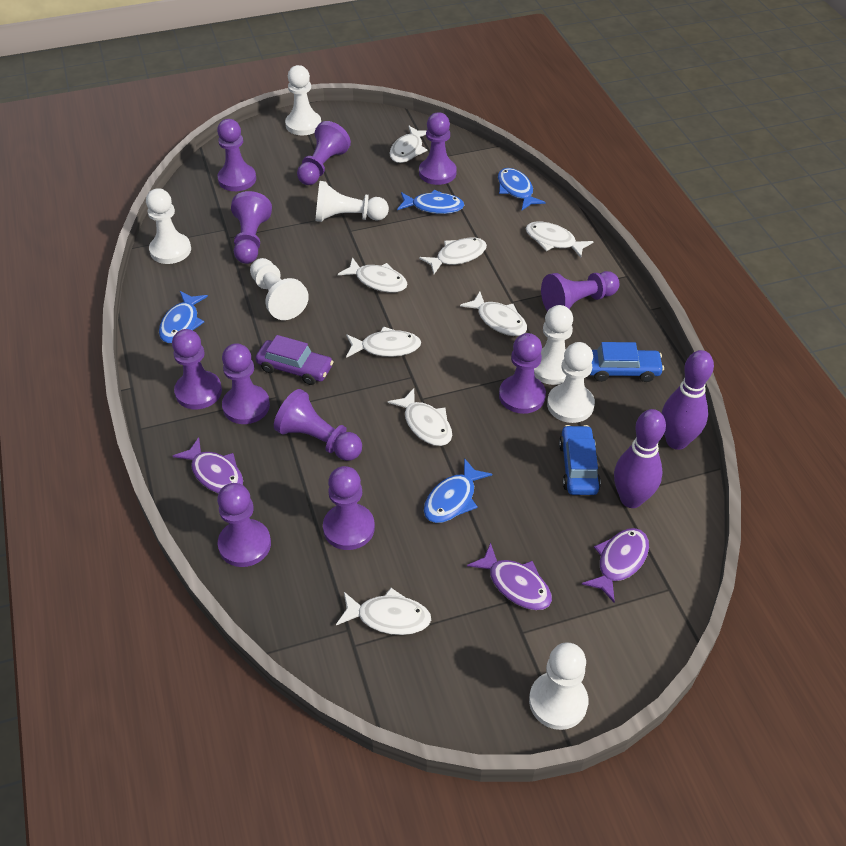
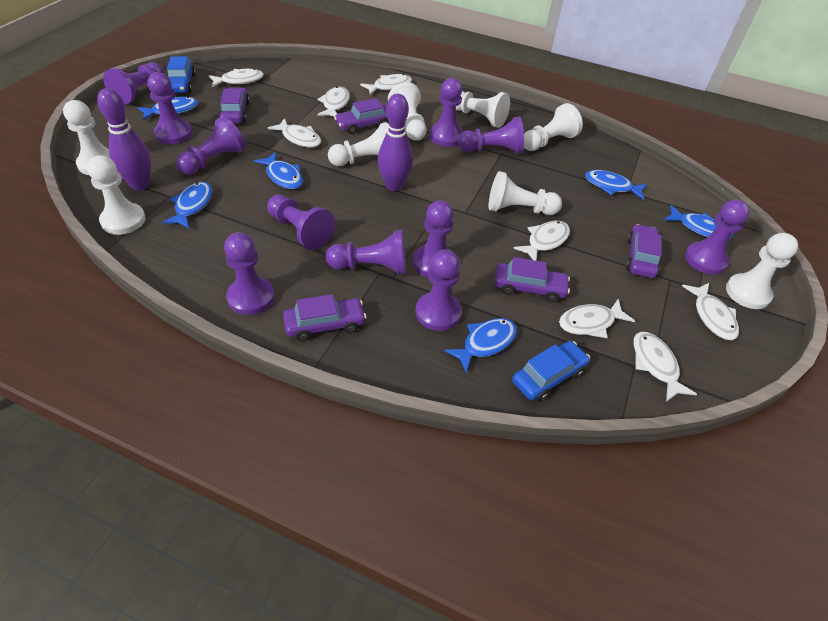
blue fish: [159,291,208,343] [397,190,464,214] [424,458,492,523] [498,168,546,210] = 4 -> [137,97,199,120] [162,182,213,228] [254,152,303,189] [444,318,517,373] [585,170,648,200] [664,205,733,239] = 6
purple car: [256,335,334,385] = 1 -> [219,87,250,124] [283,294,367,341] [334,98,389,134] [495,257,570,302] [626,224,662,278] = 5
purple fish: [173,437,243,493] [467,543,552,610] [582,528,649,603] = 3 -> none = 0
white pawn: [146,188,191,264] [250,258,309,320] [285,65,321,135] [316,181,389,222] [529,642,588,730] [534,305,573,385] [547,342,595,423] = 7 -> [63,100,110,175] [87,155,146,235] [328,122,388,166] [388,82,426,141] [456,91,510,128] [488,171,562,215] [524,103,583,151] [726,233,798,309] = 8

